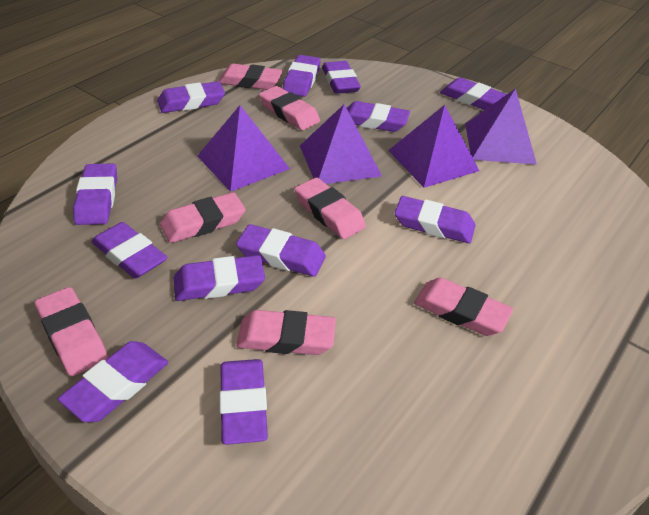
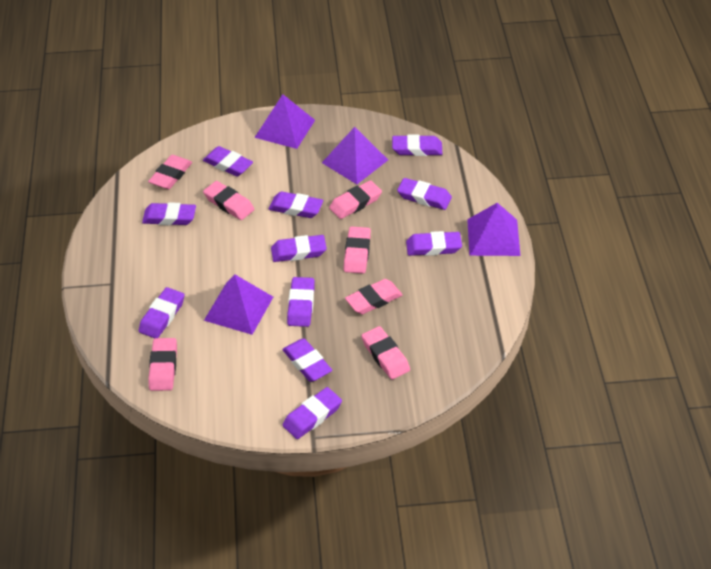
purple eraser: [58,341,168,422] [73,164,117,225] [92,222,167,279] [157,81,225,113] [174,255,265,301] [219,359,268,445] [236,224,326,277] [283,55,321,97] [322,61,361,94] [347,101,410,132] [394,196,475,243] [440,78,507,110] = 12 -> [139,287,185,338] [142,202,196,225] [203,146,253,176] [269,191,323,218] [271,235,327,262] [282,338,332,382] [283,387,342,439] [287,277,315,327] [392,135,443,156] [397,178,452,210] [406,231,462,256] = 11

